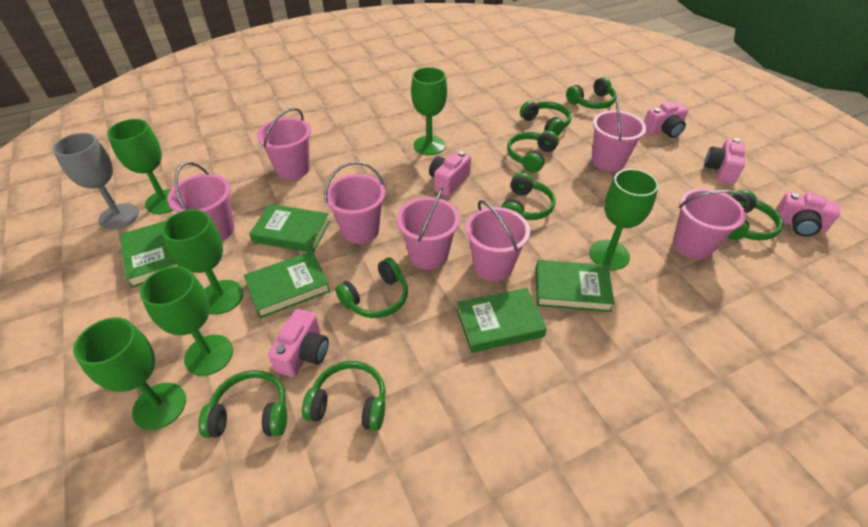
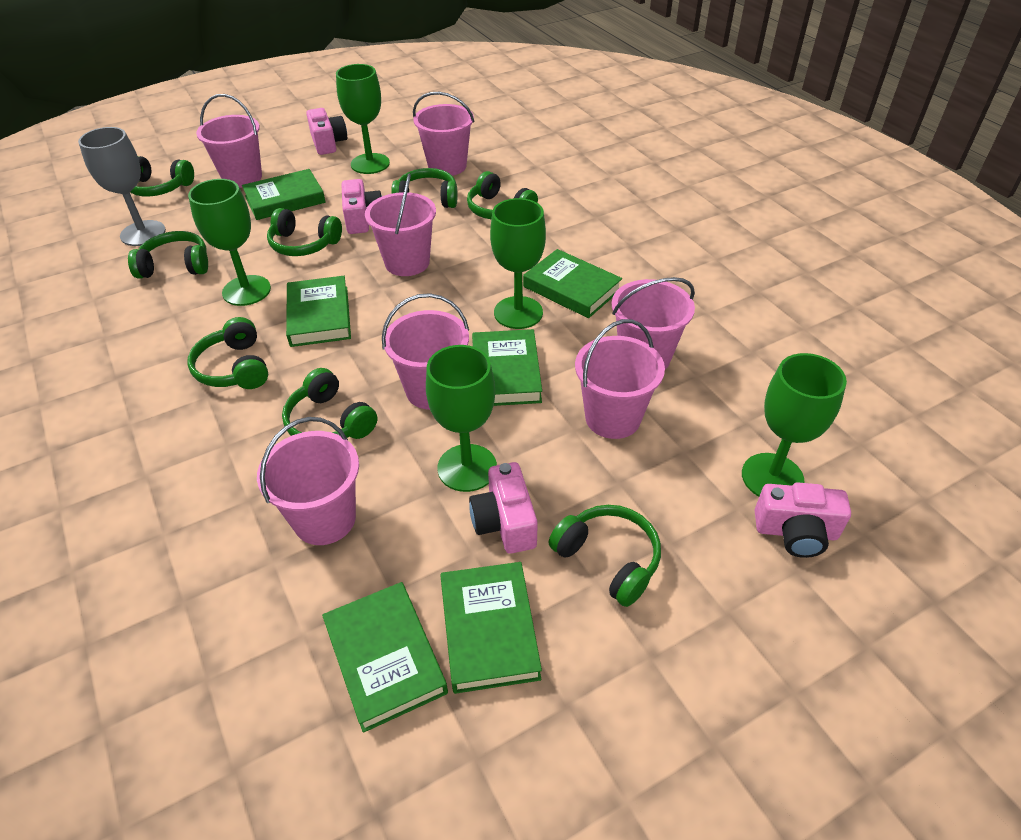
green book: [120,221,181,288] [244,251,330,318] [249,204,330,253] [457,288,547,353] [536,260,615,312] = 5 -> [242,169,326,220] [286,276,351,347] [322,582,448,733] [440,562,542,694] [472,329,542,406] [523,249,622,318] = 6
green goblet: [73,317,186,430] [107,119,173,214] [140,266,233,376] [162,209,243,314] [411,67,447,155] [589,169,658,270] = 6 -> [188,179,271,306] [336,64,390,174] [426,345,497,492] [490,198,546,329] [742,353,847,496] = 5
pink camera: [268,309,329,377] [429,151,471,196] [644,101,688,138] [704,138,745,184] [775,192,840,237] = 5 -> [306,108,347,155] [341,179,382,234] [469,462,538,554] [755,482,851,558] = 4

